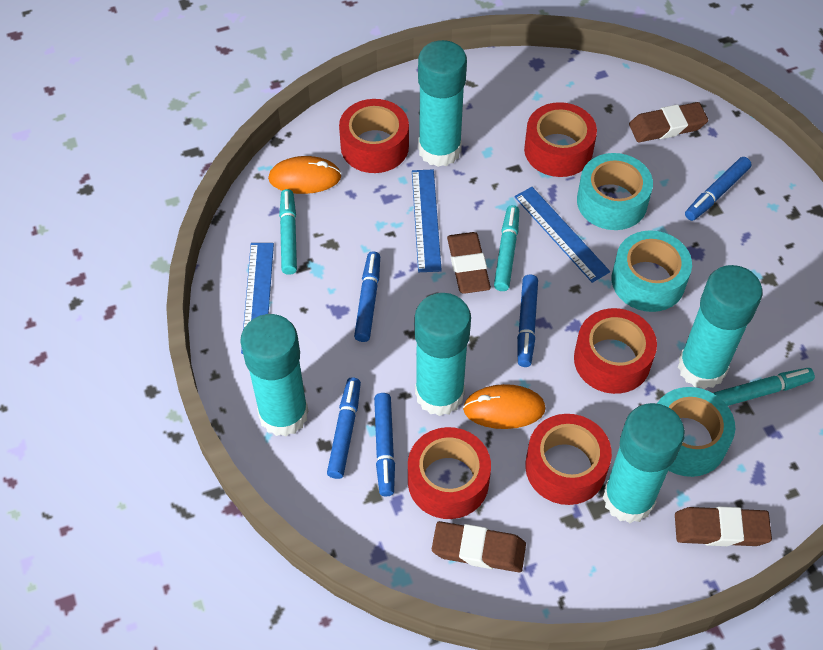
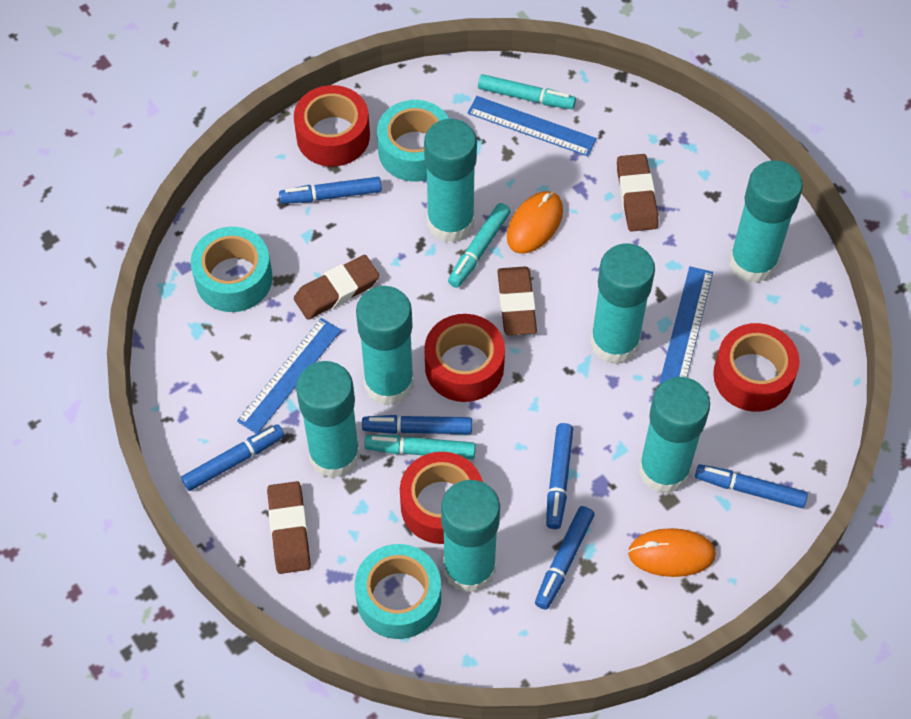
blue marker: [327,377,361,479] [354,251,380,342] [374,393,395,496] [517,275,538,367] [685,157,752,221] = 5 -> [181,424,284,491] [279,177,382,204] [362,415,472,434] [535,506,594,610] [546,423,573,529] [695,464,808,508] = 6
red tape: [339,99,409,173] [408,427,491,519] [524,102,597,177] [525,414,612,505] [574,308,657,394] = 5 -> [294,85,370,167] [400,452,483,544] [424,314,505,402] [713,323,800,412] = 4
turquoise glue stick: [240,314,309,437] [415,293,471,416] [418,40,467,167] [603,403,685,523] [678,265,762,389] = 5 -> [296,361,360,479] [356,286,414,405] [424,119,477,243] [441,480,500,593] [590,243,655,365] [639,377,710,494] [729,160,803,283] = 7

